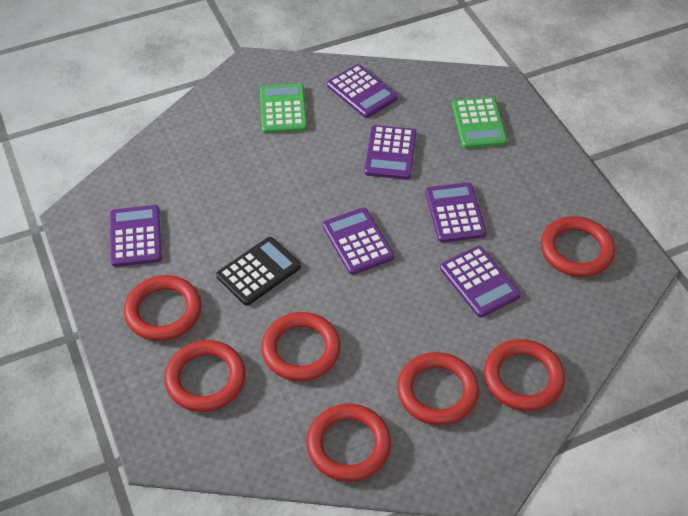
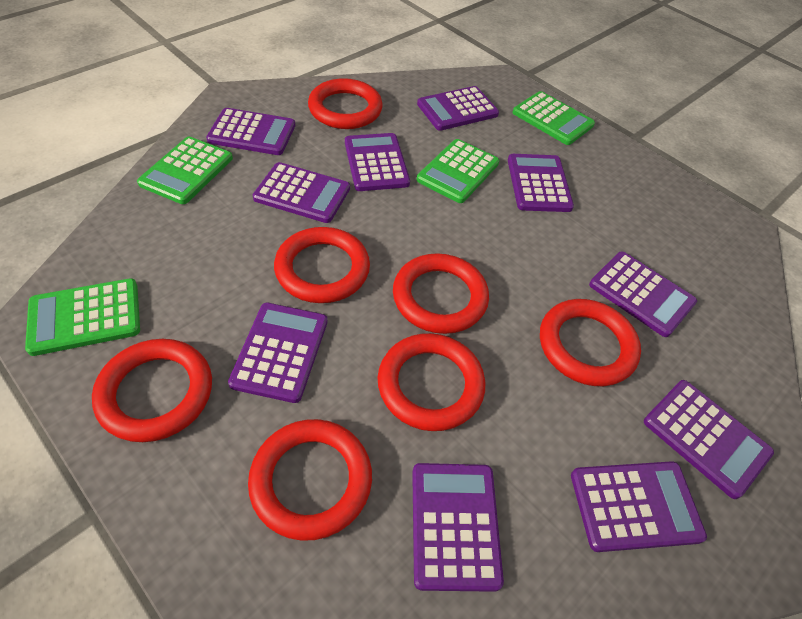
black calculator: [216,237,301,306] = 1 -> none = 0
green calculator: [260,84,307,134] [452,97,507,149] = 2 -> [25,278,140,356] [137,136,233,204] [417,139,499,203] [512,91,595,145] = 4
purple calculator: [110,205,162,267] [323,208,395,275] [327,64,398,118] [364,125,416,180] [425,182,487,243] [440,246,521,318] = 6 -> [206,108,295,155] [228,303,327,403] [253,162,350,223] [345,133,410,191] [412,463,504,592] [417,86,499,131] [508,154,574,212] [571,461,707,552] [589,252,697,337] [644,380,774,499] = 10

